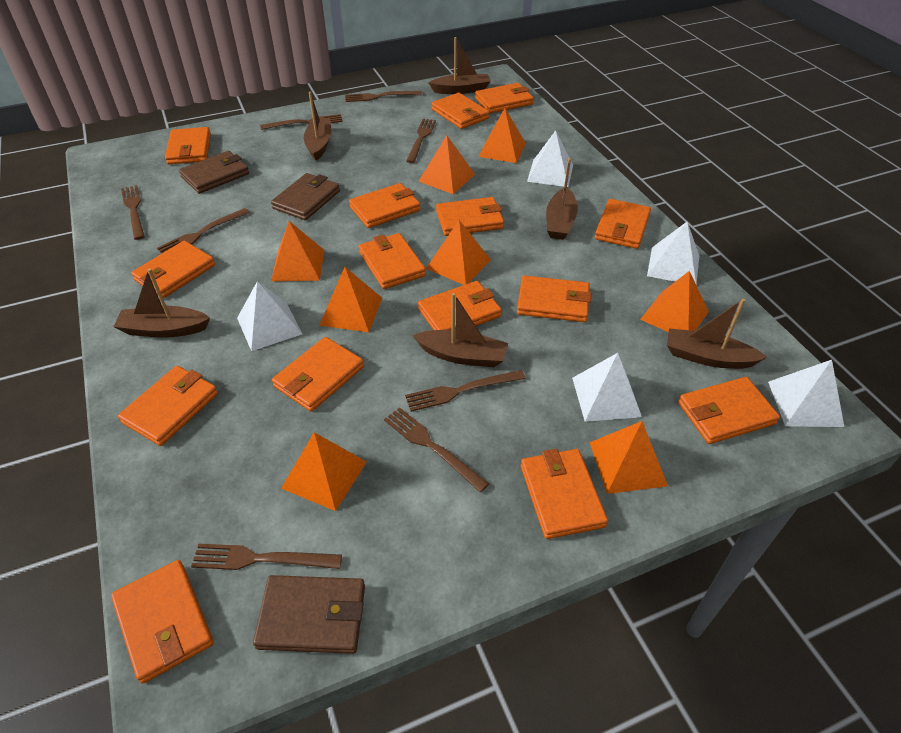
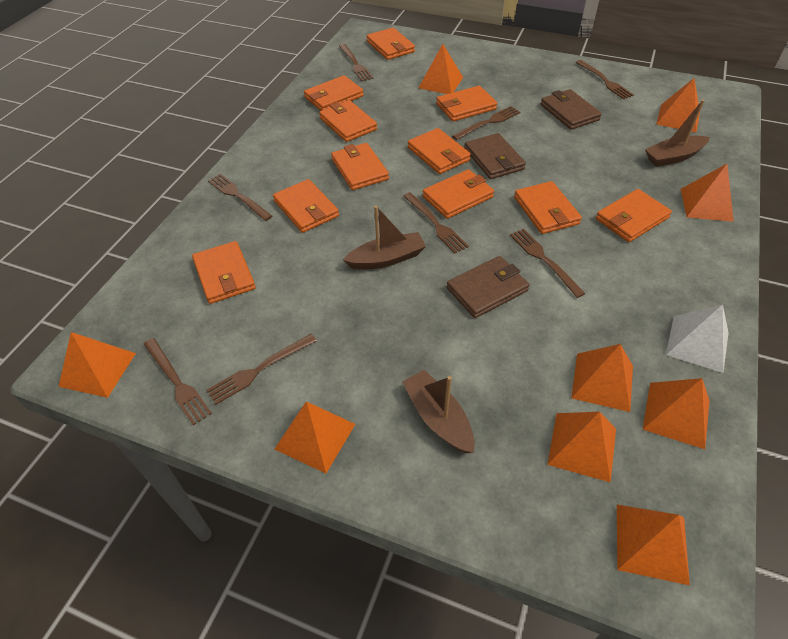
brown boat: [114,269,210,338] [304,92,331,161] [413,293,508,367] [428,37,491,94] [546,158,578,240] [667,299,767,369] = 6 -> [343,206,426,270] [402,370,474,453] [645,100,710,167] = 3
orange pyramid: [271,221,324,281] [281,432,367,511] [319,267,382,332] [418,135,475,194] [426,220,491,285] [478,108,526,163] [589,421,668,494] [640,271,709,332] = 8 -> [59,332,136,398] [275,402,355,473] [419,44,463,94] [547,412,616,482] [571,344,633,412] [617,505,690,585] [643,378,710,449] [656,78,700,132] [681,164,734,222] = 9
orange wallet: [111,560,214,684] [118,366,218,446] [131,241,215,298] [165,127,211,164] [272,337,364,412] [349,183,421,228] [359,233,426,289] [418,281,502,330] [431,93,489,129] [436,197,504,236] [475,83,534,113] [517,275,591,322] [521,449,608,539] [595,199,651,249] [678,377,780,444] = 15 -> [192,241,256,304] [273,179,339,233] [304,75,364,111] [319,100,377,142] [331,143,389,190] [367,28,415,60] [408,128,471,174] [423,169,494,219] [436,86,497,121] [514,181,582,234] [596,189,672,242] = 11
white pyramid: [237,281,302,351] [527,131,573,187] [572,353,642,422] [647,222,699,285] [768,360,844,427] = 5 -> [666,304,729,373] = 1

